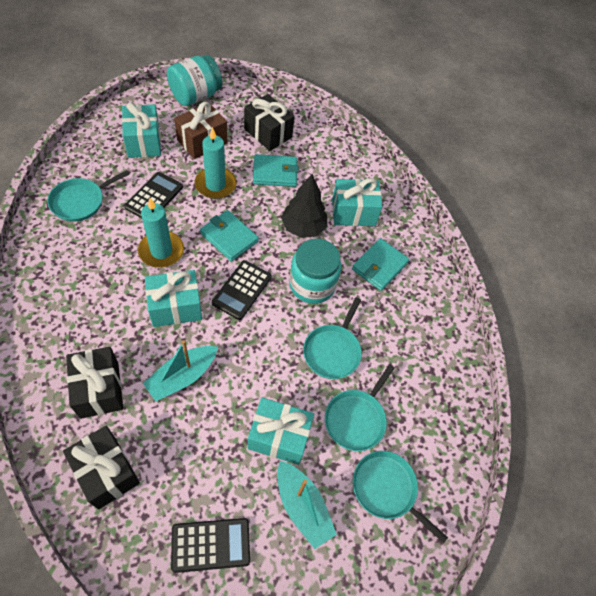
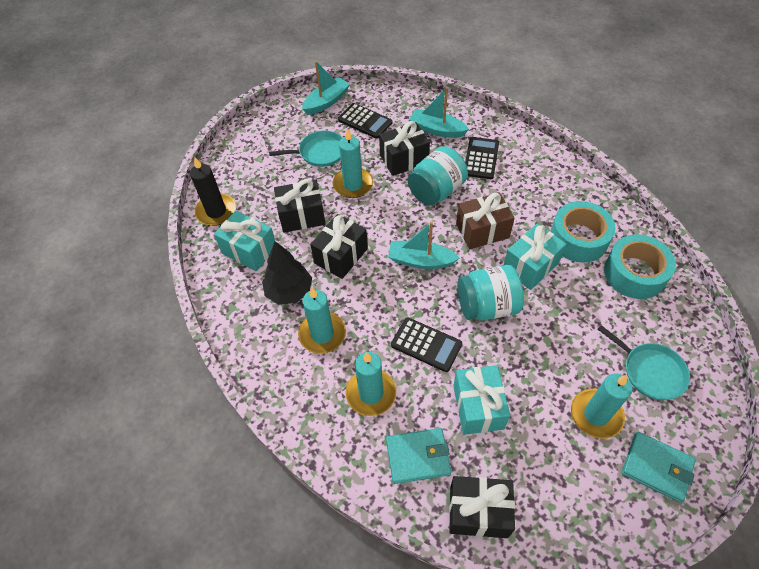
black candle: none = 0 -> [190,157,236,226] = 1
black gift: [63,426,140,510] [66,347,123,419] [244,94,294,151] = 3 -> [274,179,326,233] [310,214,368,279] [379,121,430,176] [449,476,515,538] = 4
turquoise boat: [143,340,218,401] [277,461,337,549] = 2 -> [302,61,350,115] [388,222,460,269] [409,87,469,138] = 3
turquoise candle: [138,198,184,268] [195,127,236,199] = 2 -> [298,287,346,354] [333,128,373,198] [346,352,397,416] [571,374,633,439] = 4
turquoise gift: [122,102,161,158] [145,270,202,327] [248,398,314,465] [332,178,382,226] = 4 -> [214,210,275,271] [453,365,510,435] [504,224,566,290] = 3
turquoise pan: [48,170,130,222] [303,297,362,379] [325,364,395,451] [353,451,448,543] = 4 -> [269,131,343,167] [597,325,690,400] = 2
turquoise tape: none = 0 -> [550,201,616,263] [604,234,676,299] = 2
turquoise wallet: [200,210,259,261] [253,154,298,187] [352,238,409,291] = 3 -> [386,428,451,484] [622,432,696,503] = 2

